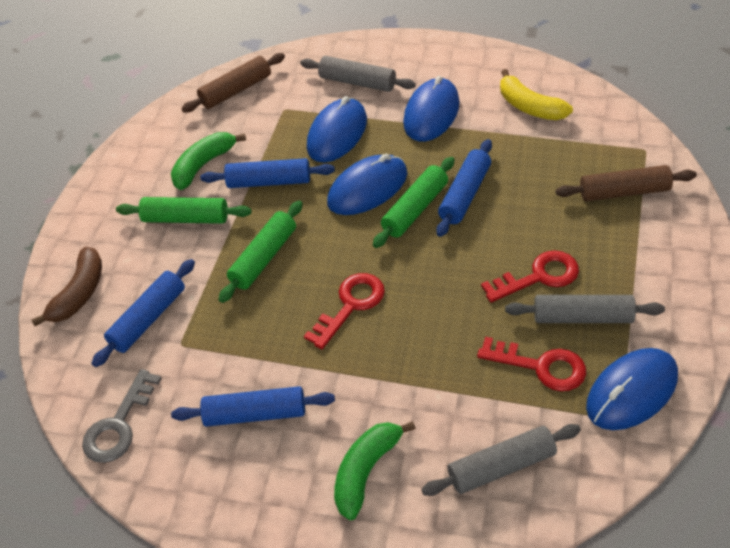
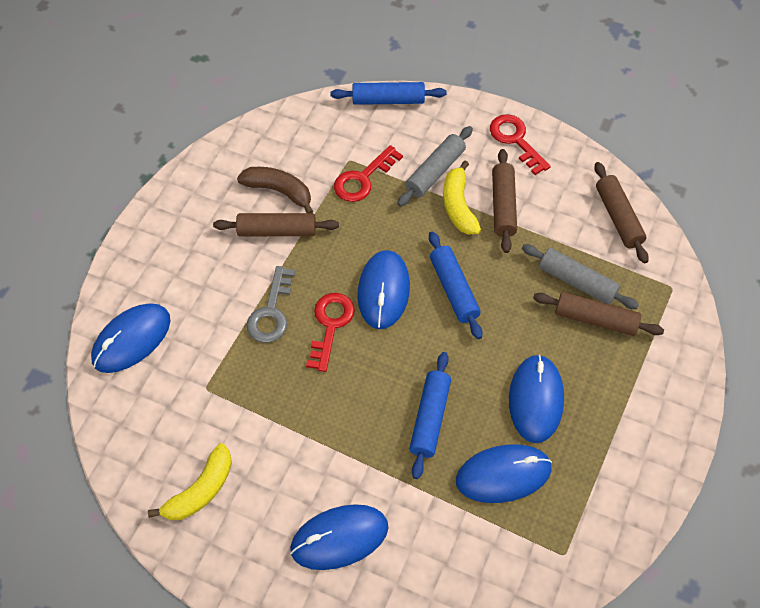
blue mouse: [307,96,367,162] [327,154,407,215] [403,76,460,142] [586,348,678,430] = 4 -> [91,303,170,373] [290,504,388,570] [357,250,410,329] [456,444,552,503] [509,354,564,443] = 5
blue rolling pin: [91,259,195,367] [171,386,335,427] [200,158,335,188] [437,139,492,237] = 4 -> [330,82,447,105] [409,352,451,479] [429,231,482,339] = 3
brown rolling pin: [181,53,285,113] [556,165,697,201] = 2 -> [213,213,339,236] [492,149,517,253] [533,292,664,336] [594,162,649,264] = 4
green banana: [171,132,246,190] [334,421,415,520] = 2 -> none = 0
green rolling pin: [116,197,252,224] [218,201,303,303] [373,157,455,248] = 3 -> none = 0
grey rolling pin: [300,56,416,92] [421,424,581,496] [505,295,665,323] = 3 -> [397,126,473,207] [522,244,639,309] = 2
yellow banana: [500,69,573,120] = 1 -> [148,443,232,520] [443,161,481,235] = 2

